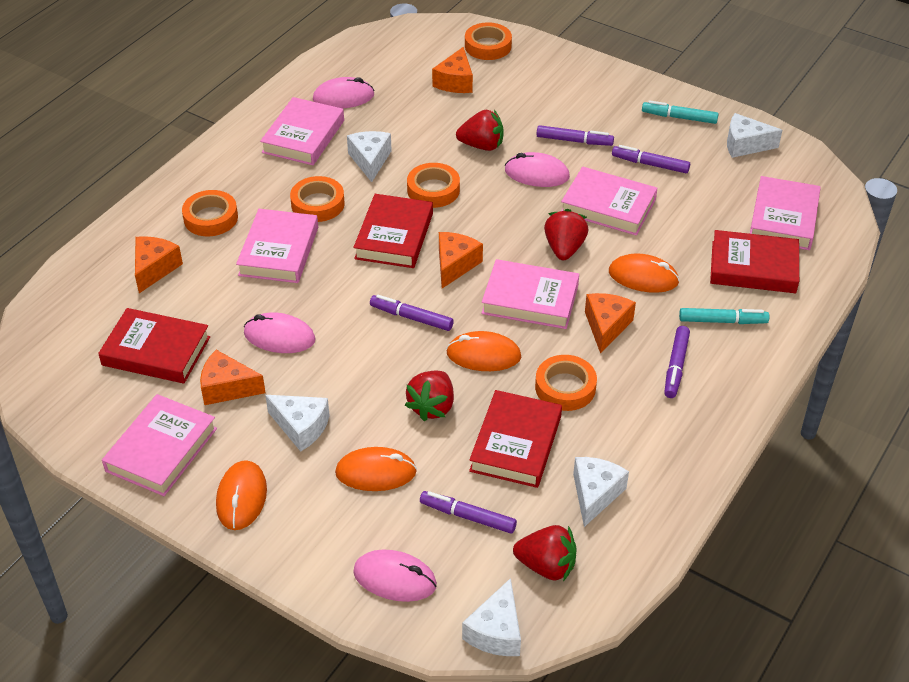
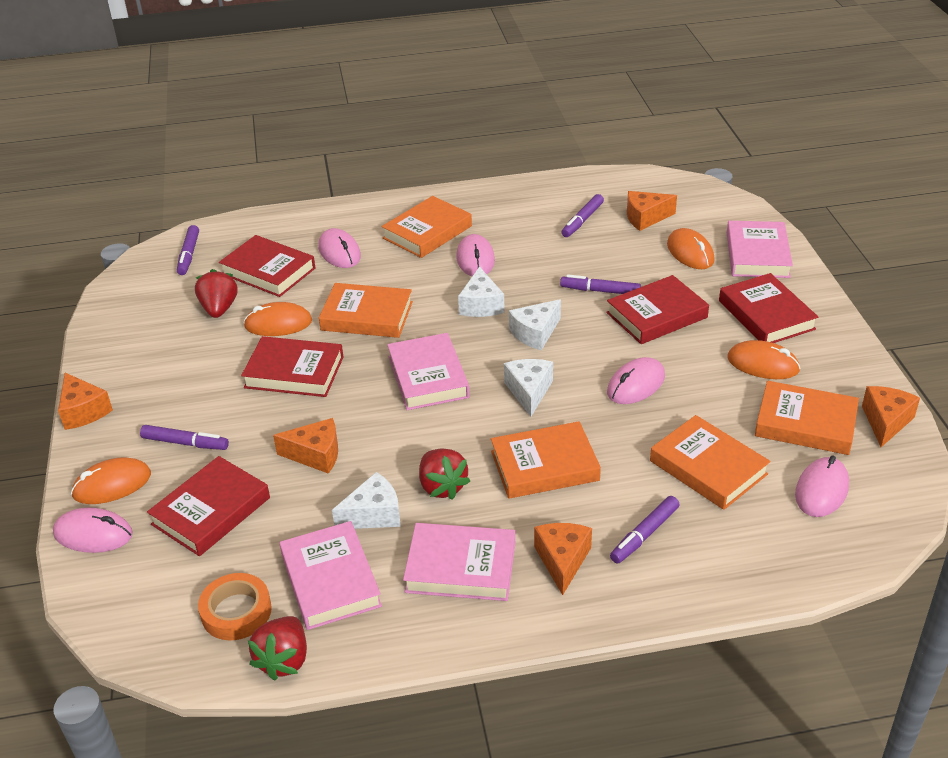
orange book: none = 0 -> [319,283,413,338] [382,196,472,258] [491,421,601,499] [650,415,771,510] [755,381,859,455] = 5
orange tape: [182,190,238,236] [290,176,345,222] [407,163,460,208] [465,22,512,60] [535,355,597,411] = 5 -> [198,573,272,640] = 1
pink book: [102,394,217,496] [236,209,318,283] [260,97,344,165] [481,259,579,329] [561,167,658,236] [750,176,821,250] = 6 -> [279,521,382,630] [387,333,470,410] [403,523,515,601] [727,221,793,278] = 4
pink mouse: [244,312,316,353] [313,77,375,108] [353,549,437,602] [505,152,570,187] = 4 -> [53,508,133,553] [318,228,361,268] [456,234,495,276] [607,357,665,404] [795,456,849,517] = 5
red book: [98,308,210,383] [354,194,433,268] [469,390,562,488] [710,230,799,293] = 4 -> [147,456,270,556] [219,235,315,297] [241,336,343,397] [606,275,709,344] [719,273,818,343] = 5
red strawberry: [405,371,454,421] [456,110,504,151] [513,525,576,581] [544,209,589,260] = 4 -> [195,269,237,318] [248,616,307,681] [419,449,470,500] = 3
turquoise marker: [642,100,719,124] [679,308,769,324] = 2 -> none = 0
white cheese: [265,395,330,452] [347,131,392,182] [462,578,521,656] [573,457,629,527] [727,113,782,158] = 5 -> [332,472,401,529] [458,266,505,317] [504,359,553,417] [509,299,561,351] = 4

